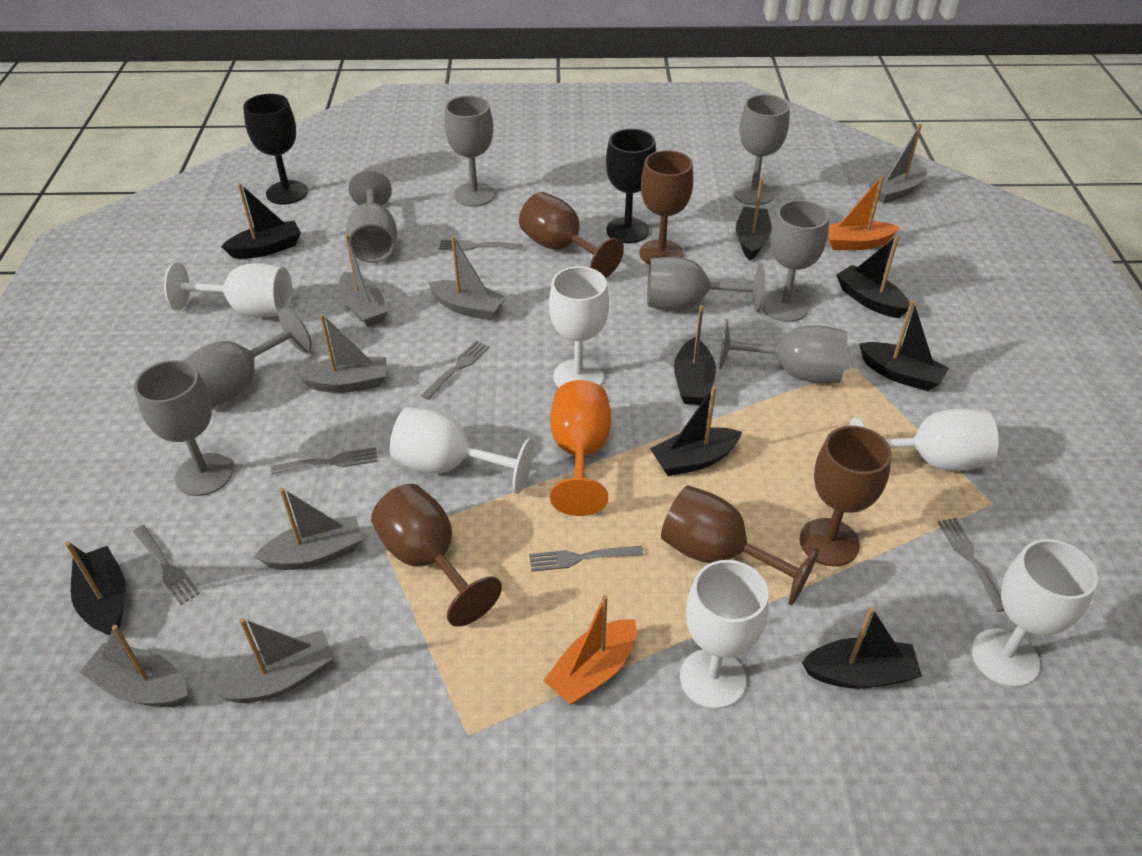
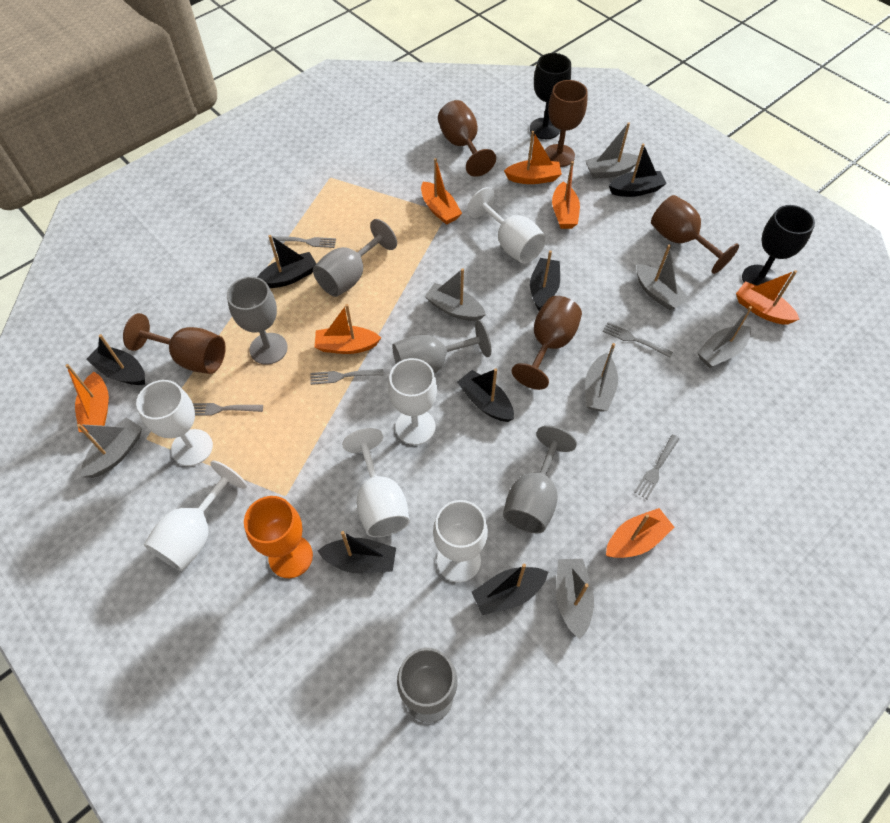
black boat: [65,541,126,636] [221,183,301,259] [650,386,742,476] [674,305,716,405] [736,178,772,260] [802,607,922,689] [836,236,910,318] [859,301,949,391] = 8 -> [86,334,145,385] [257,235,316,288] [318,531,396,574] [457,368,514,422] [472,564,548,615] [530,250,560,310] [609,144,667,197] = 7
grey fork: [133,525,200,605] [271,447,378,475] [421,341,490,400] [439,240,523,251] [529,546,644,572] [938,518,1005,612] = 6 -> [193,403,263,416] [271,236,336,248] [310,369,384,385] [603,322,673,358] [635,435,679,499] = 5
grey goblet: [134,360,233,496] [183,307,312,408] [346,170,397,263] [444,96,495,207] [647,257,765,312] [719,319,847,383] [733,94,790,205] [761,200,829,322] = 8 -> [227,277,288,365] [313,219,397,297] [392,320,491,374] [397,648,457,723] [503,426,577,533] = 5
orange boat: [543,595,636,705] [828,175,900,250] = 2 -> [65,364,109,433] [314,304,381,354] [421,158,462,225] [504,131,562,184] [552,161,580,229] [606,508,674,558] [736,270,800,325] = 7

